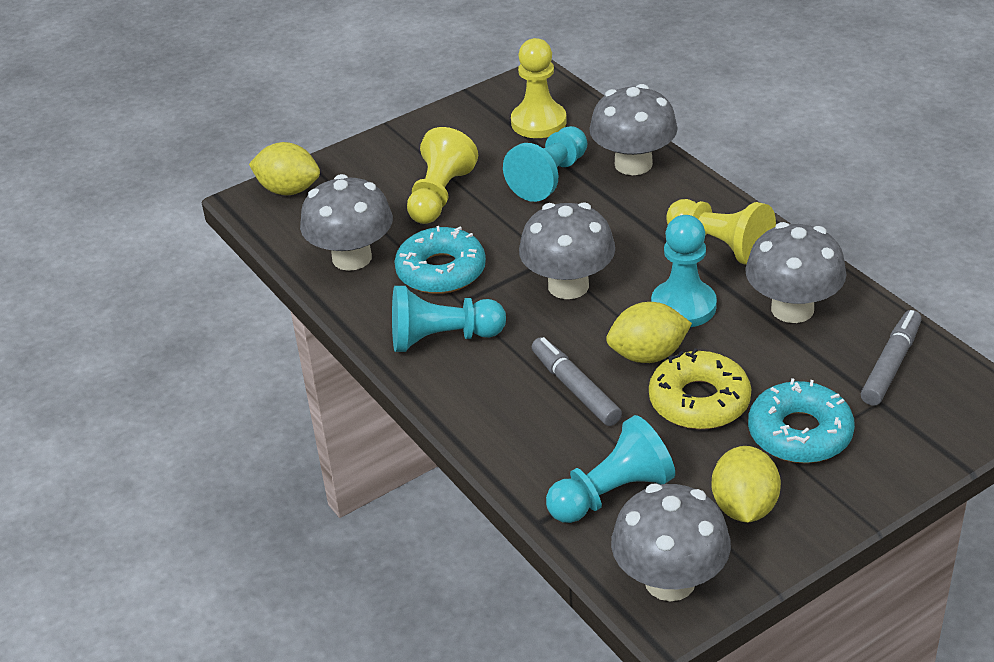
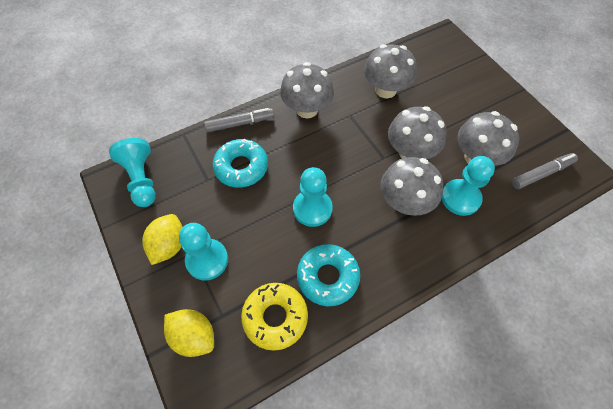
yellow lemon: [249,142,320,195] [606,302,692,363] [711,446,781,523] = 3 -> [142,214,183,265] [164,309,214,357] = 2
yellow pawn: [407,127,478,224] [511,38,567,138] [666,199,776,265] = 3 -> none = 0

